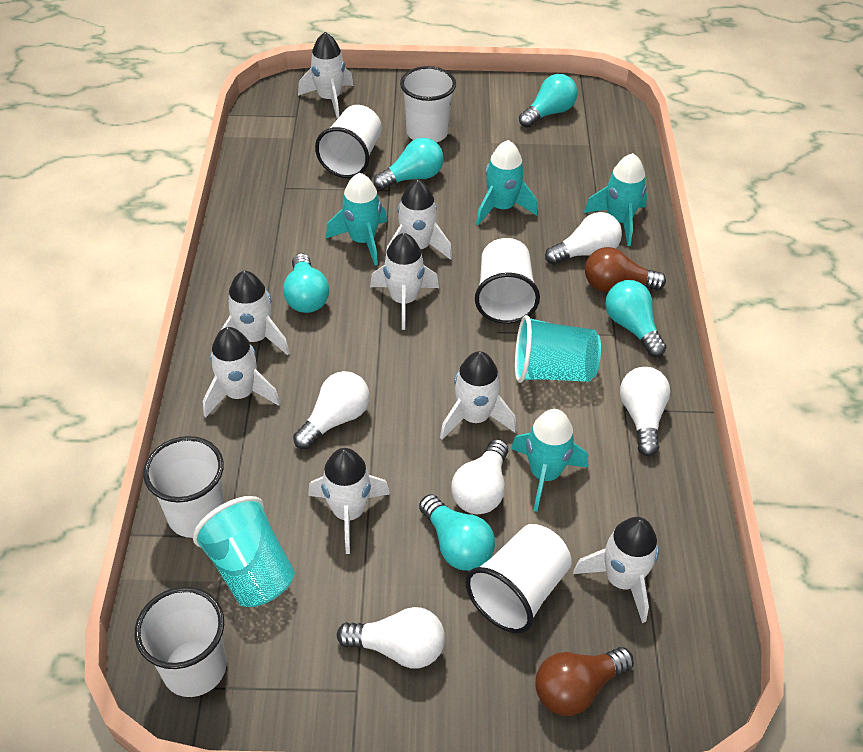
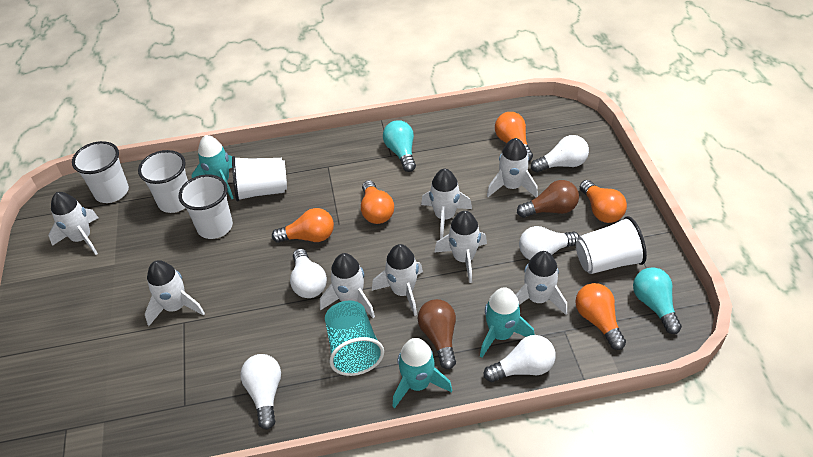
orange light bulb: none = 0 -> [272,208,334,243] [361,180,394,224] [495,112,533,162] [576,283,626,350] [580,180,627,223] = 5
turquoise cup: [193,496,295,607] [515,315,601,383] = 2 -> [325,300,384,376] = 1
turquoise light bulb: [283,253,329,313] [374,138,444,190] [419,494,495,571] [519,74,578,128] [605,280,666,357] = 5 -> [383,120,416,172] [633,267,682,334] = 2
turquoise rocket: [326,173,387,265] [476,140,538,225] [511,409,588,512] [584,153,647,246] = 4 -> [192,135,234,199] [392,338,452,408] [480,287,534,358] = 3
white cup: [135,587,227,697] [143,436,225,538] [315,105,382,178] [400,66,456,143] [465,524,572,634] [475,238,540,324] = 6 -> [72,141,129,203] [138,150,188,213] [179,174,233,239] [232,156,287,202] [576,216,647,274] = 5

